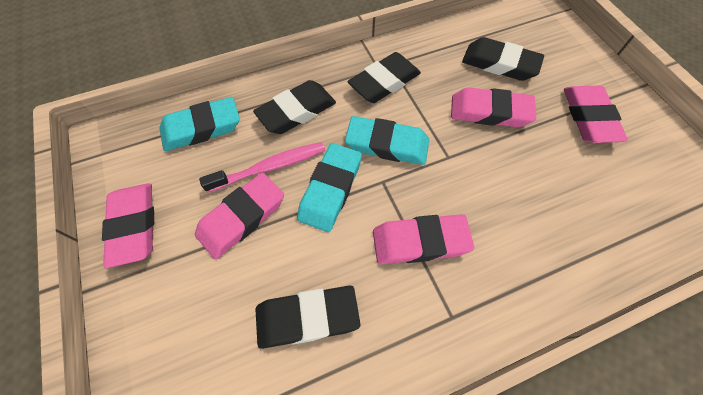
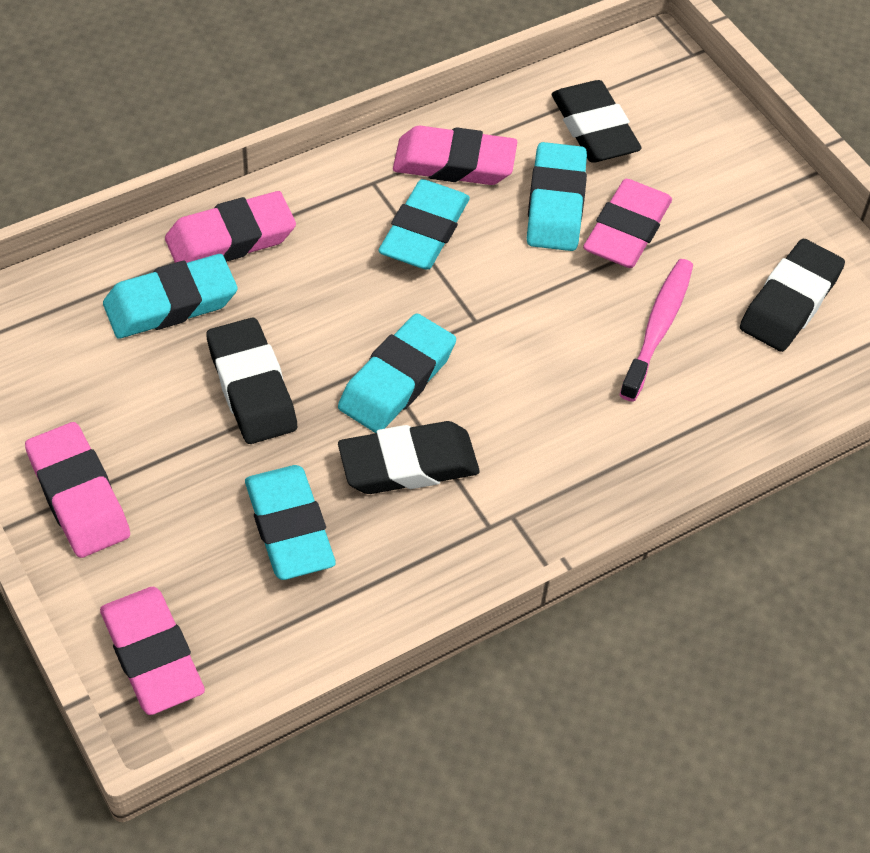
turquoise eraser: [159,97,240,151] [297,143,362,232] [345,116,429,165] = 3 -> [103,254,238,339] [245,465,336,580] [338,313,456,433] [378,179,470,270] [527,142,587,251] = 5

